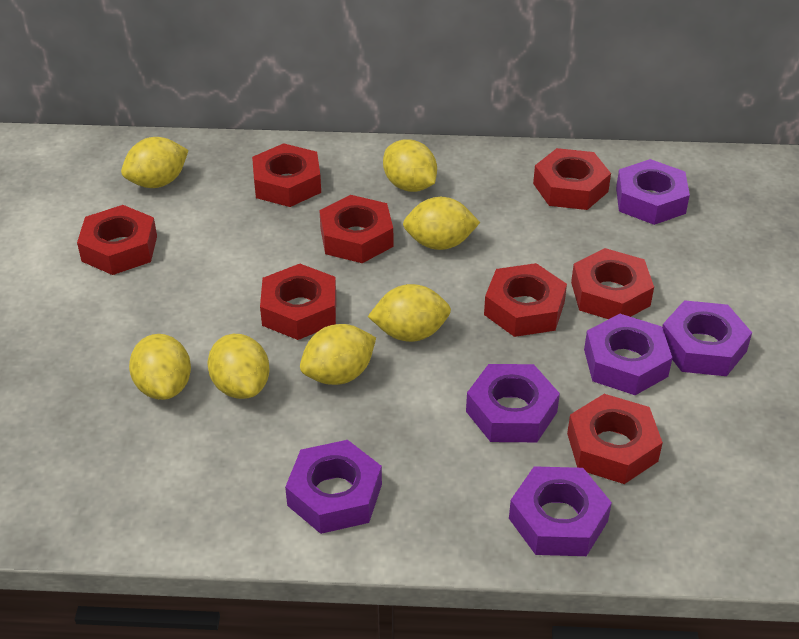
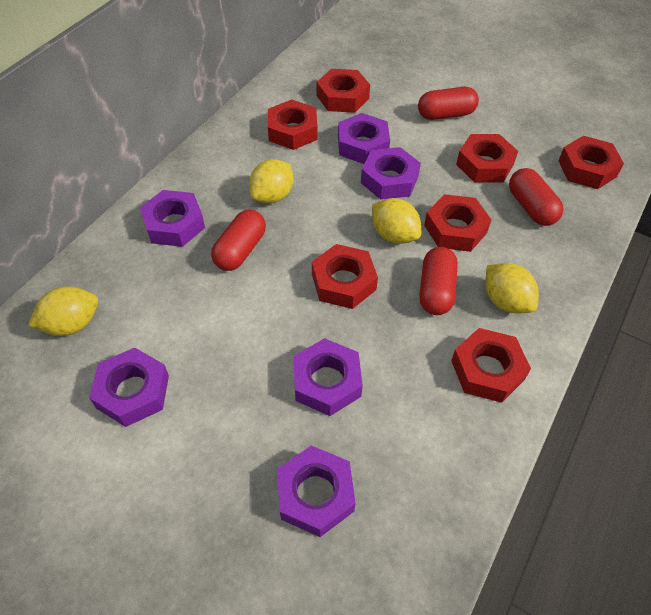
red capsule: none = 0 -> [211,210,266,271] [418,87,479,120] [420,247,458,315] [509,168,563,226] = 4
red nut: [77,205,157,275] [252,143,321,207] [260,264,336,340] [319,195,393,263] [484,263,567,337] [533,148,611,210] [567,394,663,484] [571,248,654,319] = 8 -> [268,100,318,150] [312,244,378,309] [316,69,370,113] [424,194,492,252] [451,328,531,403] [456,134,518,182] [558,136,624,189] = 7
yellow lemon: [121,137,189,188] [129,334,191,400] [208,334,269,399] [300,324,376,385] [368,284,451,342] [383,139,437,192] [403,197,480,250] = 7 -> [28,286,98,336] [249,159,293,203] [372,198,421,244] [485,263,539,313] = 4

